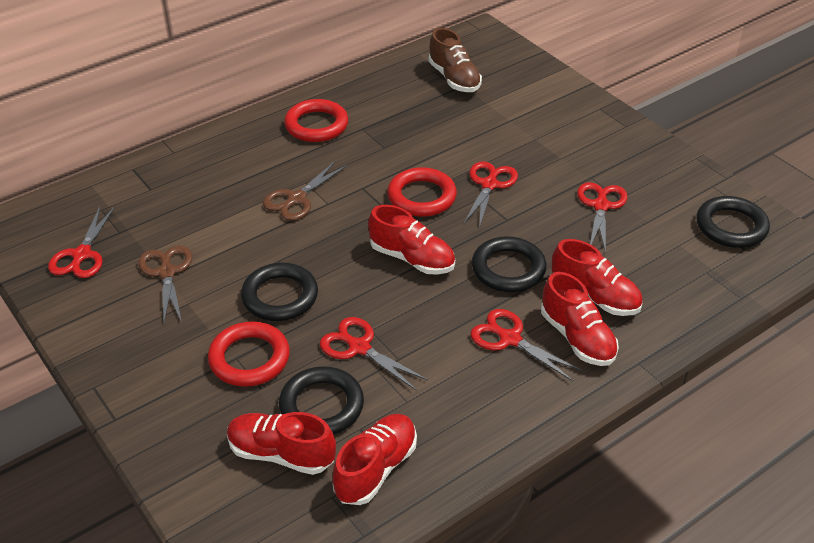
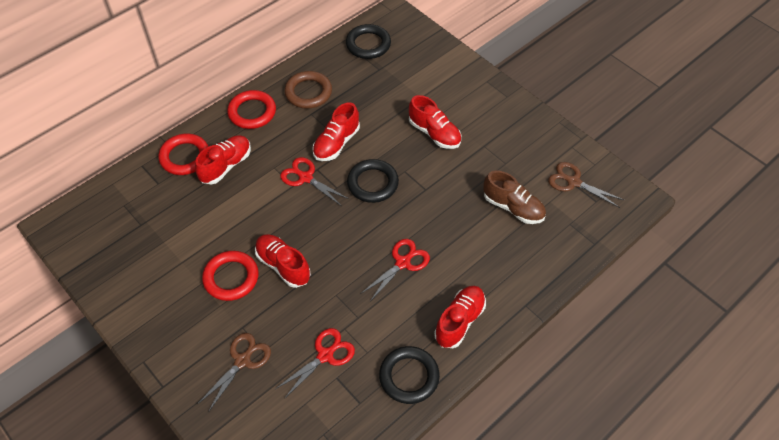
black ring: [241,263,318,321] [279,366,364,435] [472,236,547,292] [696,196,770,248] = 4 -> [346,24,391,59] [347,159,399,203] [379,346,440,404] = 3
brown ring: none = 0 -> [284,71,332,109] = 1
red scissors: [48,207,115,278] [320,317,428,390] [464,161,518,228] [470,309,583,381] [577,182,627,253] = 5 -> [276,328,355,399] [280,157,349,206] [360,239,430,300] = 3

